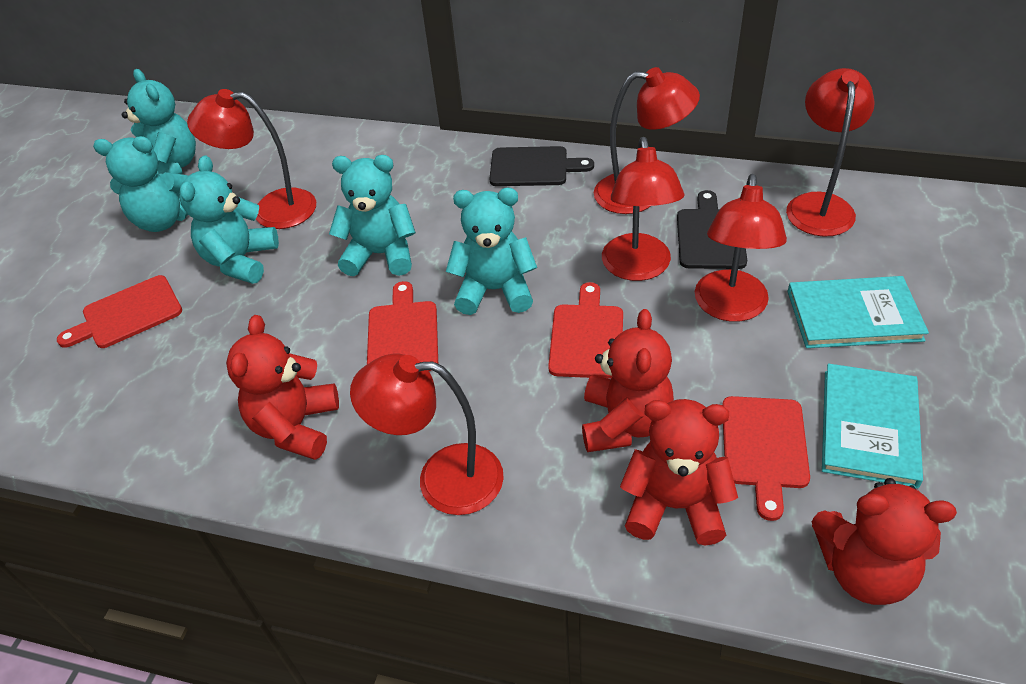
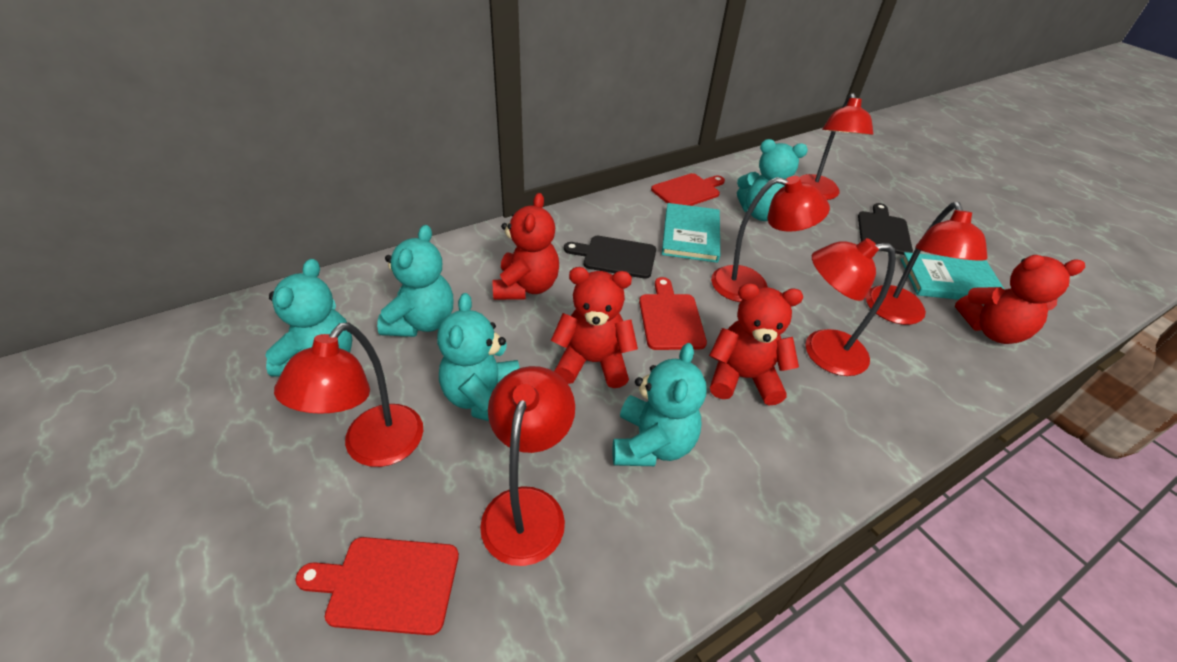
red cutting board: [57,275,182,348] [367,281,438,371] [548,282,623,379] [722,396,810,521] = 4 -> [295,537,459,635] [639,277,707,350] [651,173,725,206] = 3

